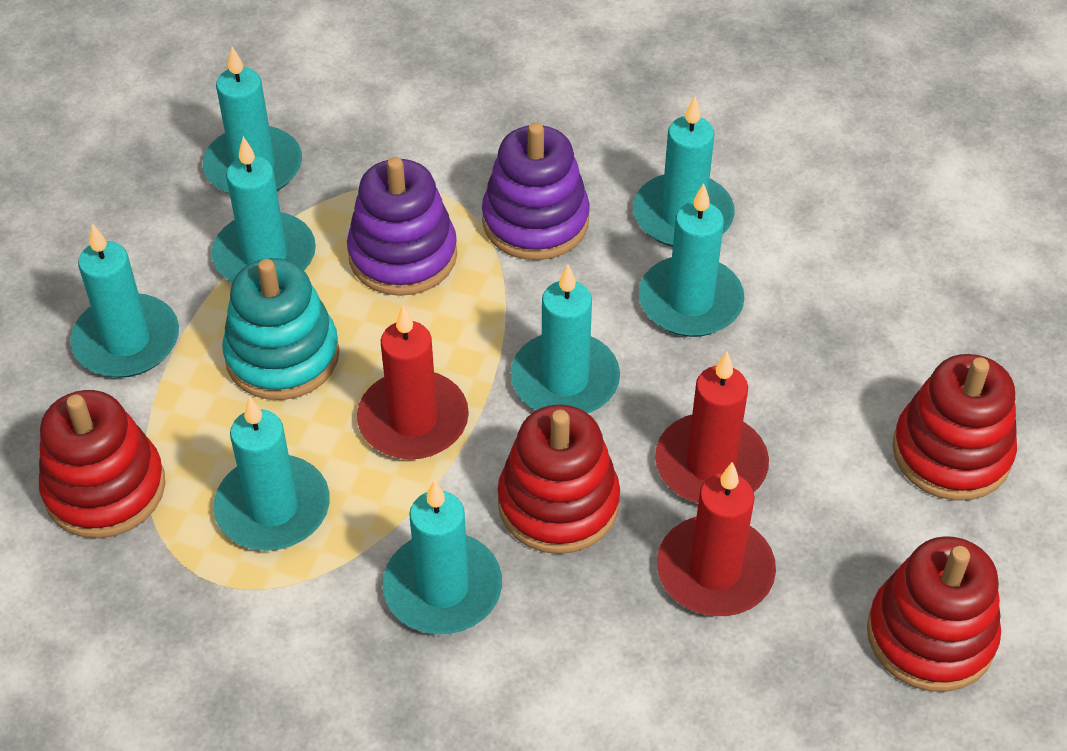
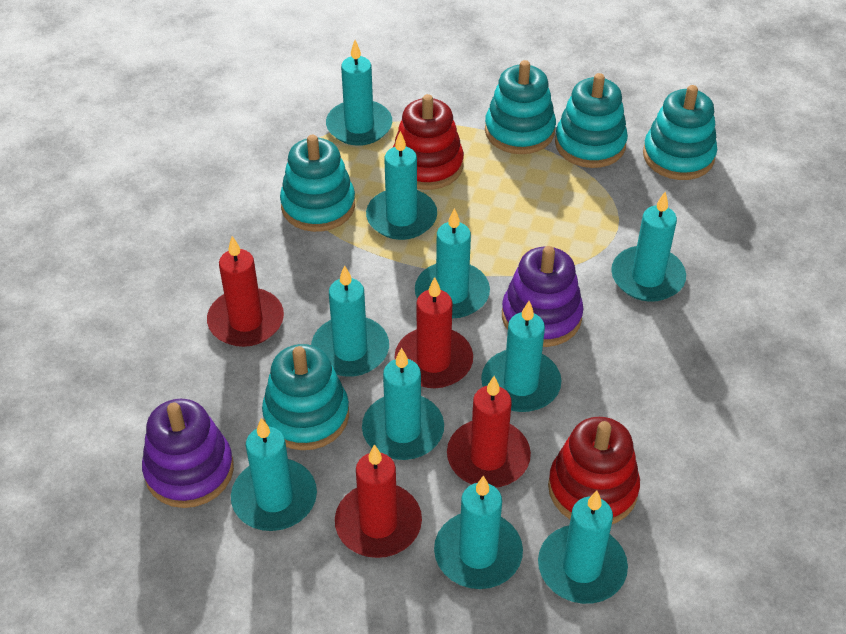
red candle: [357,306,469,459] [655,352,769,503] [657,462,776,616] = 3 -> [207,236,284,347] [335,444,422,558] [395,277,473,388] [447,376,531,488] = 4
red stacking toy: [39,390,165,538] [497,404,620,554] [867,536,1001,692] [892,354,1017,501] = 4 -> [393,94,464,190] [548,417,640,524] = 2
turquoise candle: [70,224,179,378] [203,47,302,194] [212,137,316,282] [214,396,330,551] [383,480,502,634] [510,264,620,413] [633,96,734,247] [639,183,745,337] = 8 -> [231,418,317,531] [311,265,389,377] [326,40,392,146] [362,348,444,460] [366,131,437,240] [415,208,490,318] [434,476,523,589] [481,301,561,412] [538,491,628,604] [611,192,686,302] = 10
turquoise stacking toy: [222,258,339,400] = 1 -> [262,344,349,450] [280,135,355,232] [485,60,556,154] [555,73,628,168] [643,85,717,180] = 5

